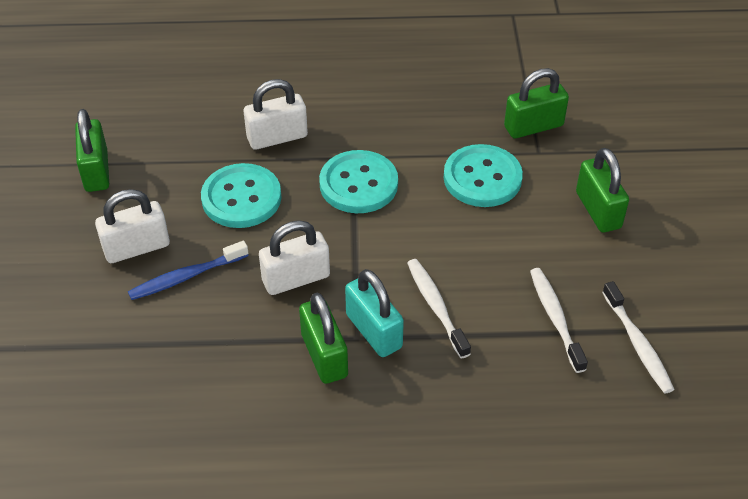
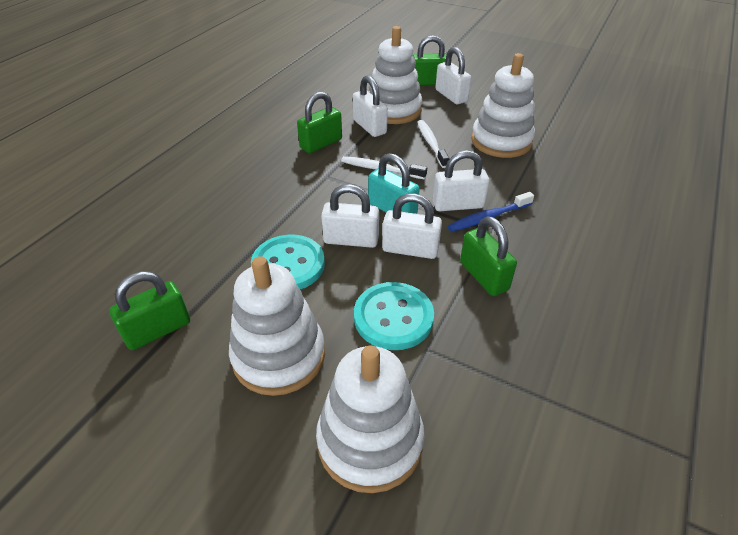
turquoise button: [201,163,282,228] [319,150,398,213] [444,144,523,207] = 3 -> [251,235,325,289] [354,282,434,350] = 2
white padlock: [95,189,170,263] [244,79,308,150] [259,220,330,295] = 3 -> [321,184,379,248] [353,75,388,137] [382,194,442,259] [433,150,489,211] [435,47,471,104] = 5
white stacking toy: none = 0 -> [229,256,325,396] [316,345,425,493] [369,26,422,124] [471,53,535,158] = 4
white toothbrush: [407,259,471,358] [530,268,588,373] [602,281,674,394] = 3 -> [341,156,427,180] [417,120,450,168] = 2

